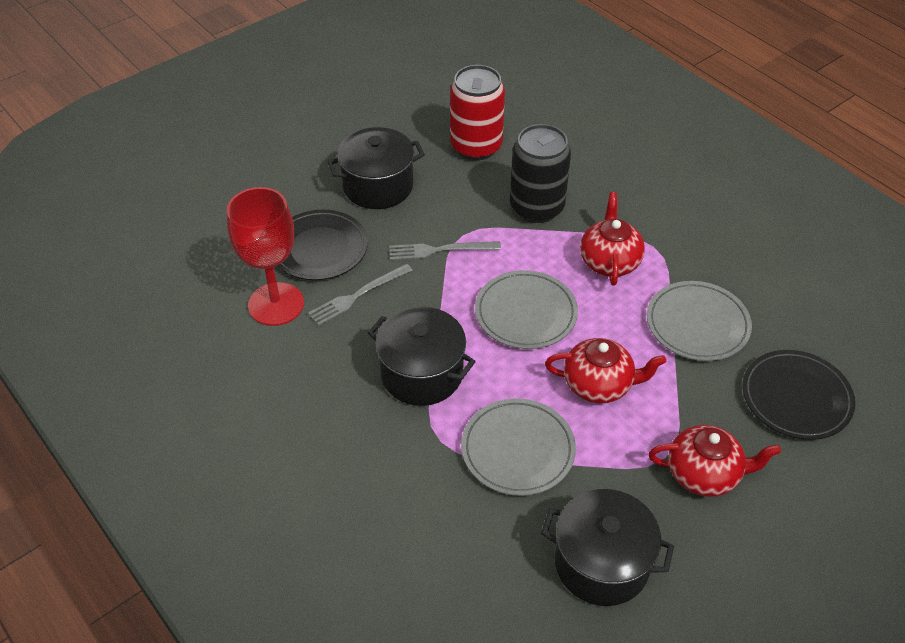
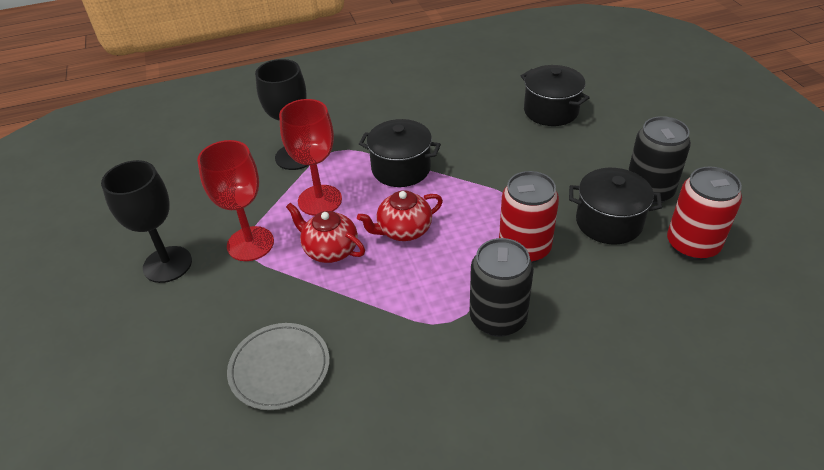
black can: [510,124,571,223] = 1 -> [470,238,534,337] [628,116,691,205] = 2
black goblet: none = 0 -> [101,160,192,283] [255,59,309,170] = 2
black plate: [277,210,368,280] [742,350,855,440] = 2 -> none = 0
grey fork: [308,263,413,326] [389,241,501,260] = 2 -> none = 0
grey plate: [461,398,576,496] [475,270,578,349] [647,281,752,361] = 3 -> [227,323,330,410] = 1
red can: [450,65,505,160] = 1 -> [499,171,559,263] [667,167,742,260] = 2
red goblet: [227,187,304,326] = 1 -> [197,140,274,261] [279,99,342,216] = 2
red teapot: [545,338,666,403] [580,192,645,286] [649,425,781,497] = 3 -> [286,203,365,263] [357,190,443,241] = 2

